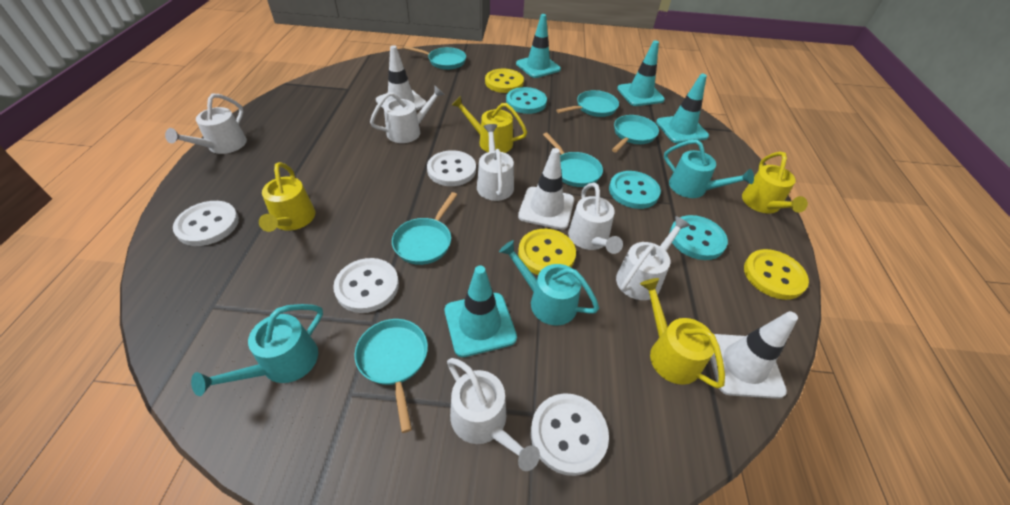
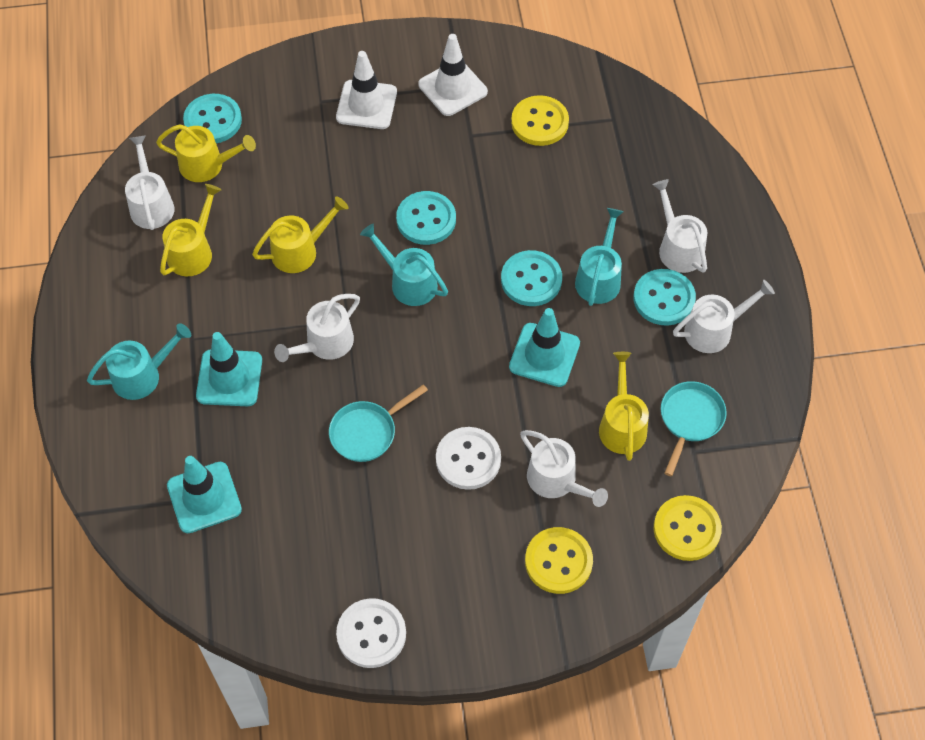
turquoise button: [506,87,547,114] [609,171,661,209] [669,215,728,260] = 3 -> [183,94,242,143] [396,191,456,245] [501,250,562,306] [633,269,696,326] = 4
turquoise pan: [355,319,428,433] [392,192,457,265] [404,46,466,70] [543,133,603,187] [556,90,619,117] [612,115,659,152] = 6 -> [329,384,428,462] [661,381,727,476] = 2
turquoise traffic cone: [445,266,517,357] [516,14,561,78] [617,40,665,106] [656,74,709,143] = 4 -> [167,456,242,533] [196,332,262,406] [509,308,580,387] = 3
white button: [173,201,239,246] [333,258,399,313] [427,150,476,186] [531,393,609,476] = 4 -> [336,598,406,668] [436,427,501,490] = 2
white traffic cone: [376,45,427,110] [518,148,574,230] [710,311,798,399] = 3 -> [336,51,397,129] [418,34,488,116] = 2
white watering can: [165,93,247,154] [370,86,445,143] [447,358,540,471] [477,124,514,201] [568,183,623,254] [616,216,690,300] = 6 -> [125,135,174,230] [274,294,360,362] [520,430,608,507] [652,179,707,273] [673,280,775,353] = 5

